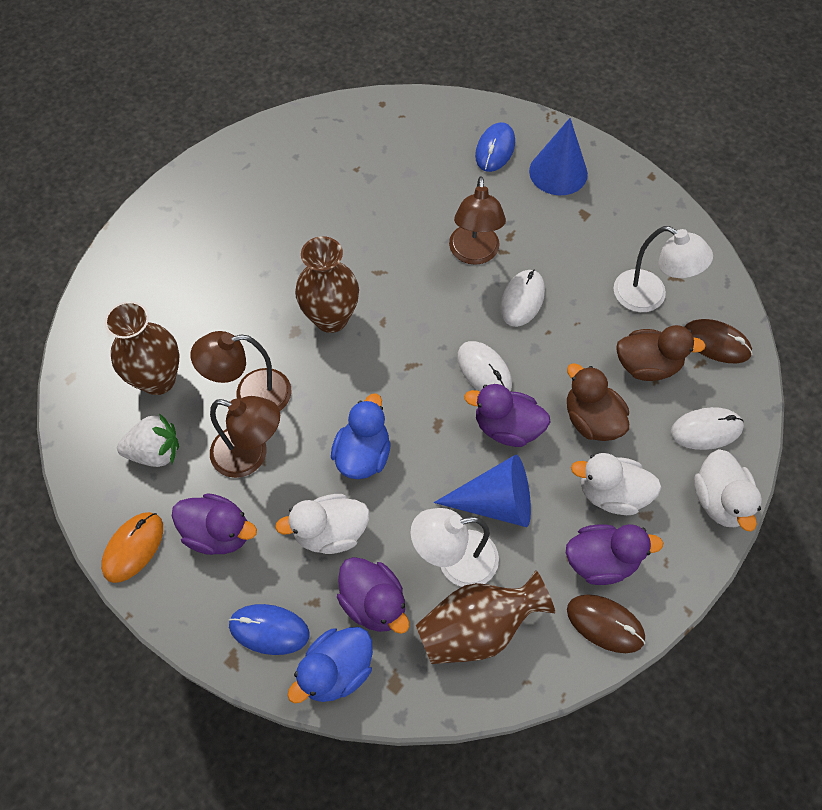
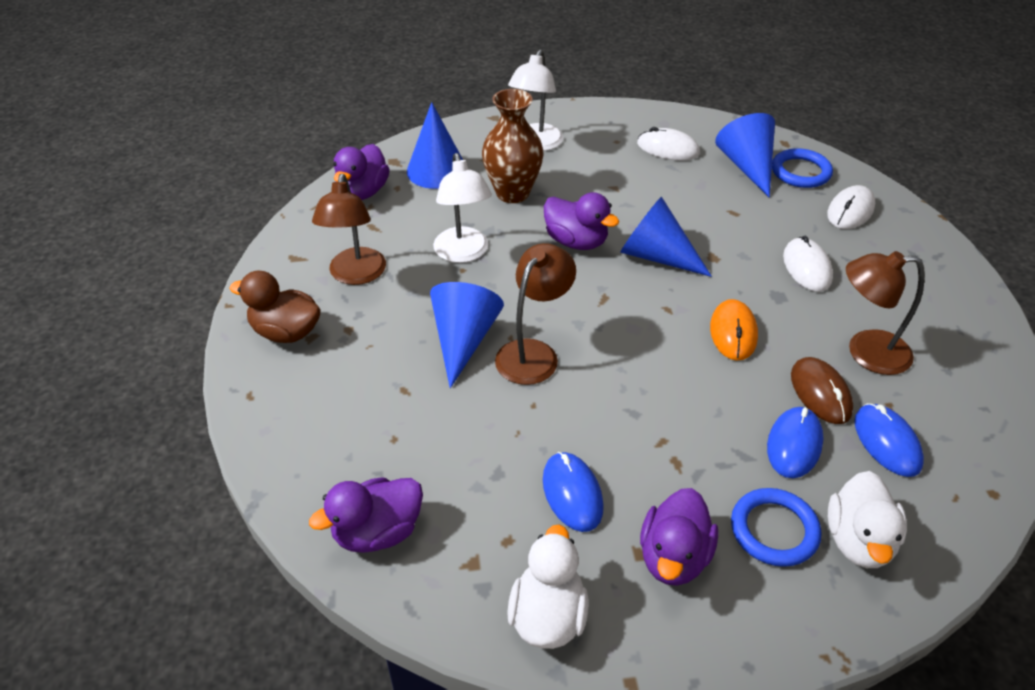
blue cone: [434,454,531,527] [529,118,588,196] = 2 -> [407,102,463,189] [430,282,504,388] [620,197,712,277] [715,113,775,198] = 4
blue duck: [287,627,373,703] [331,394,391,479] = 2 -> none = 0
blue mouse: [228,604,310,655] [475,122,515,172] = 2 -> [543,452,604,532] [767,407,824,478] [854,403,924,477] = 3
blue ring: none = 0 -> [731,488,822,567] [772,148,833,188] = 2
brown duck: [567,363,629,441] [616,325,706,381] = 2 -> [229,270,321,343] = 1
brown mouse: [567,594,645,653] [684,319,753,363] = 2 -> [791,357,853,424] = 1
brown vase: [105,301,179,395] [295,236,359,333] [416,570,555,664] = 3 -> [482,89,544,203] = 1
white duck: [275,494,370,554] [571,453,662,515] [694,449,762,532] = 3 -> [507,525,589,649] [828,471,907,568] = 2
white strawberry: [117,413,179,467] = 1 -> none = 0

